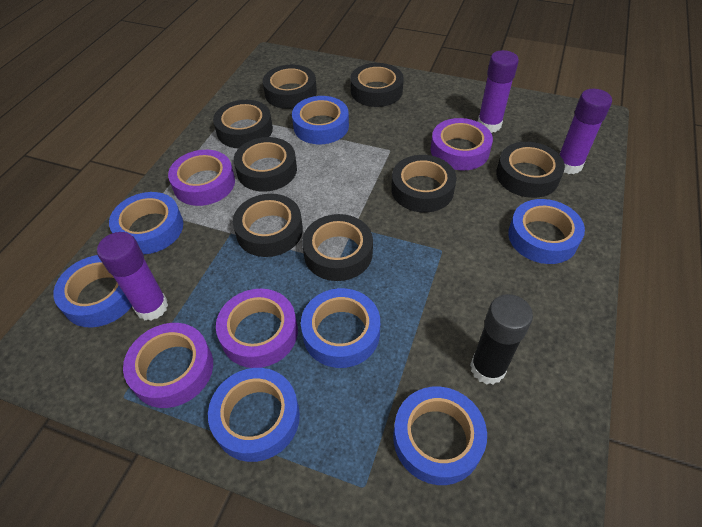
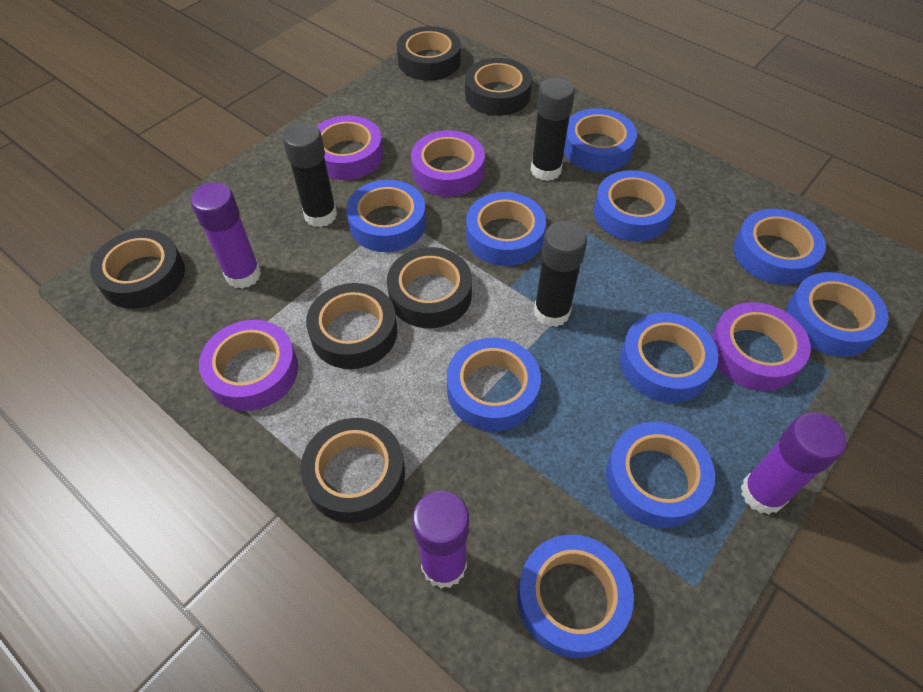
black glue stick: [470,294,533,385] = 1 -> [282,122,337,227] [531,77,575,181] [534,221,587,327] = 3
black tape: [213,100,273,148] [233,194,303,257] [234,137,297,192] [263,65,317,109] [302,214,373,281] [350,63,404,107] [391,155,457,213] [496,142,565,198] = 8 -> [90,230,185,309] [301,418,405,523] [306,283,397,369] [387,247,472,328] [397,26,461,81] [465,58,532,116] = 6
blue tape: [53,255,132,327] [109,192,183,254] [208,368,300,462] [292,96,349,144] [301,288,380,368] [393,387,487,485] [508,199,585,264] = 7 -> [346,180,426,252] [447,338,541,431] [466,192,546,266] [517,535,634,658] [564,108,637,172] [594,170,676,242] [606,422,715,528] [620,312,718,403] [733,209,826,285] [786,272,888,357] = 10

